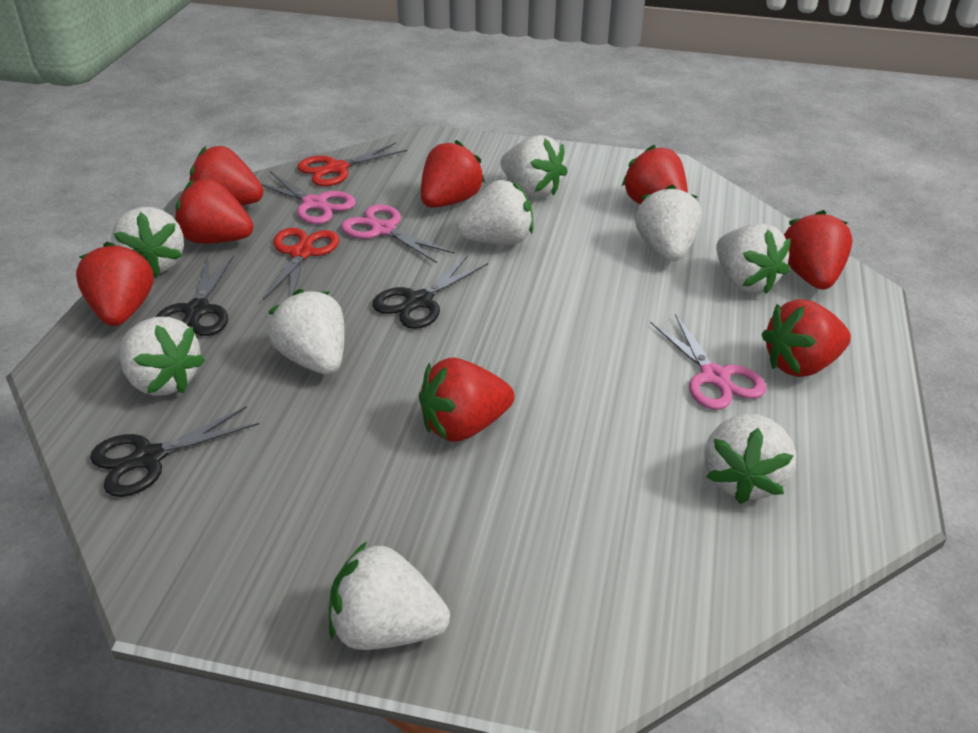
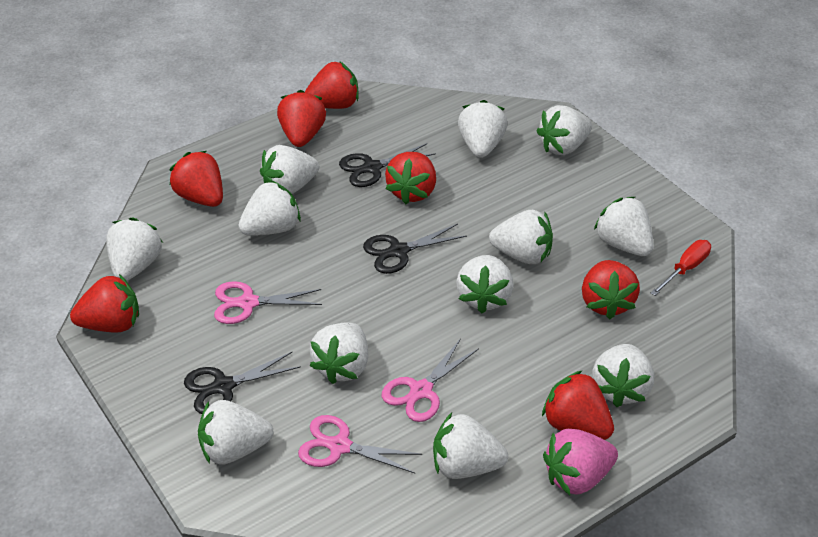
pink strawberry: none = 0 -> [543,429,618,495] = 1
red scissors: [263,228,339,300] [297,142,408,186] = 2 -> none = 0
red screwdriver: none = 0 -> [651,240,711,296] = 1
red strawberry: [76,242,154,326] [175,179,253,244] [189,146,263,206] [419,358,515,442] [421,140,485,208] [622,145,688,204] [761,299,851,377] [784,210,853,290] = 8 -> [70,274,139,333] [170,151,223,207] [277,90,326,147] [305,61,359,109] [385,152,436,204] [542,370,614,440] [582,260,640,319] = 7
white strawberry: [111,207,184,277] [119,317,205,396] [268,289,345,374] [329,542,450,650] [457,180,533,245] [500,135,568,197] [635,185,702,261] [704,414,796,504] [716,224,791,294] = 9 -> [106,217,163,281] [198,400,273,465] [238,180,301,236] [260,145,319,194] [310,323,368,384] [433,413,508,479] [456,255,513,314] [458,100,508,158] [489,210,553,264] [537,105,592,155] [592,344,654,407] [594,197,654,256] = 12

